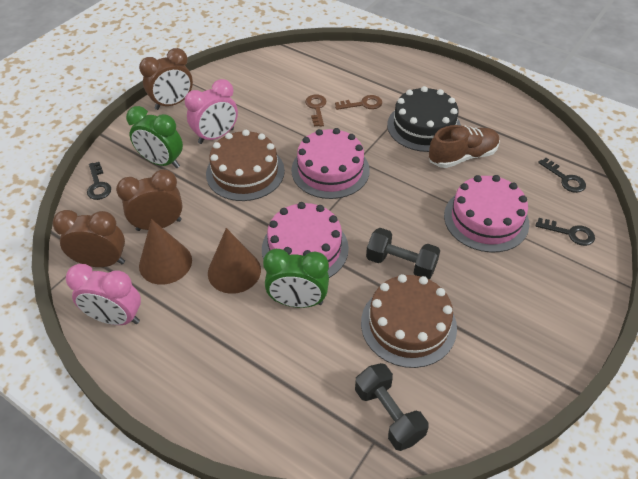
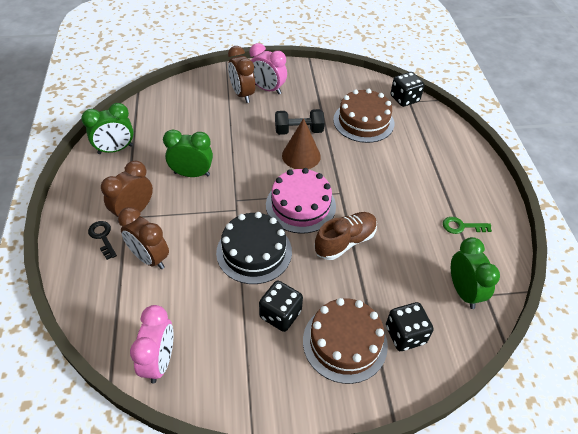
black dice: none = 0 -> [259,281,303,332] [386,302,433,351] [391,72,424,107] = 3
black dumbbell: [355,363,428,451] [366,228,440,279] = 2 -> [275,109,324,135] = 1
black key: [87,162,111,200] [536,218,595,246] [538,158,586,193] = 3 -> [88,221,117,260] = 1
brown cone: [139,219,192,285] [208,228,261,294] = 2 -> [282,118,321,169] = 1
brown key: [305,95,326,127] [335,95,382,110] = 2 -> none = 0
green clock: [126,106,183,168] [263,249,329,308] = 2 -> [81,103,134,154] [163,129,213,177] [451,237,500,309] = 3
green key: none = 0 -> [443,217,492,234] = 1
pink cake: [262,202,349,278] [291,128,370,199] [444,175,529,253] = 3 -> [266,168,336,234] = 1

